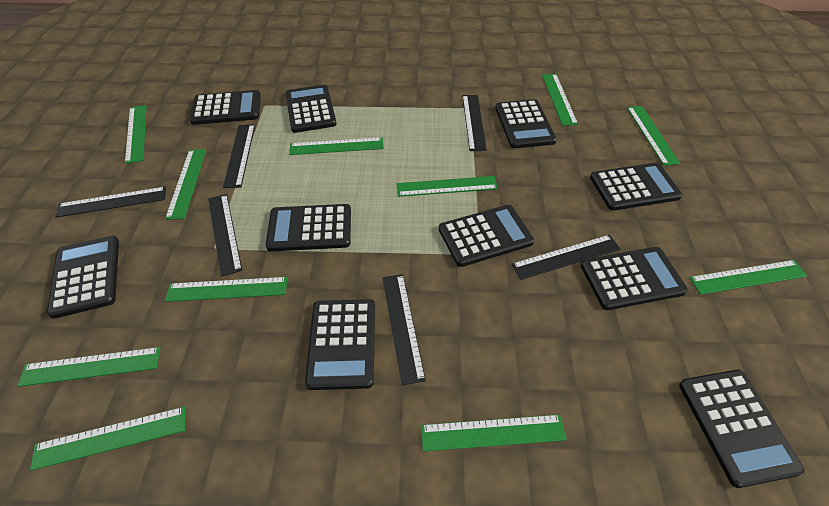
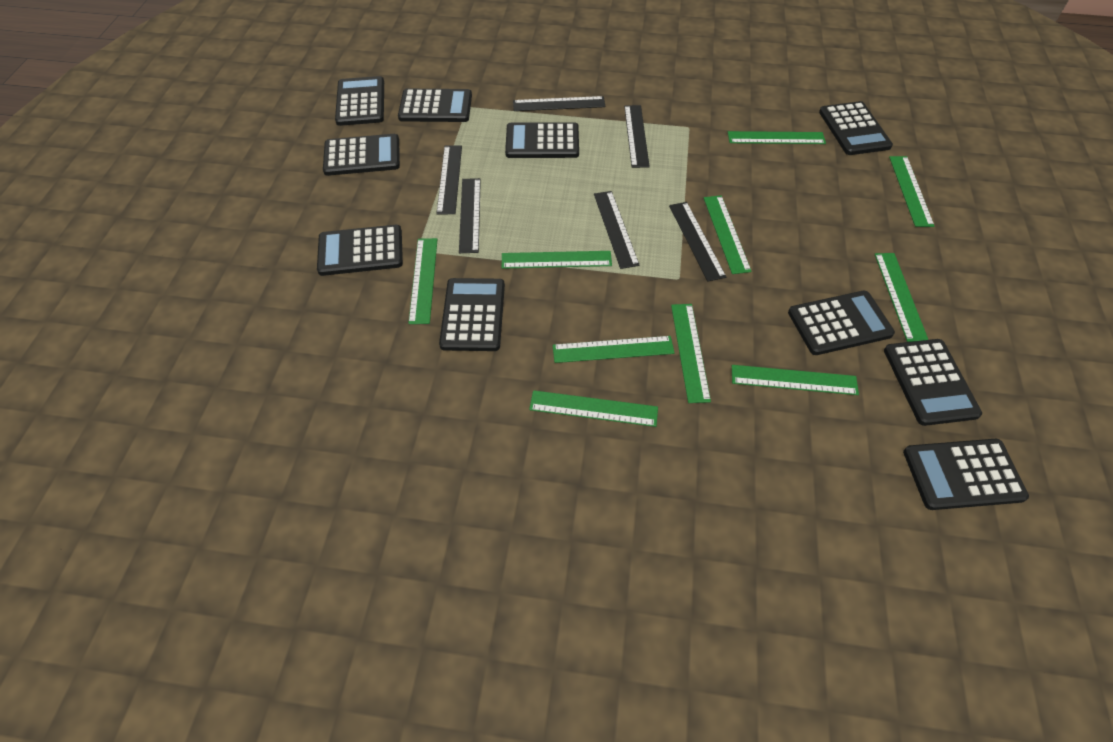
green ruler: [18,347,160,387] [30,407,185,471] [125,105,146,164] [165,149,206,220] [165,277,287,302] [289,137,384,155] [396,176,498,197] [421,415,567,452] [542,74,578,126] [627,106,681,166] [689,260,807,295] = 11 -> [408,238,438,324] [502,251,612,269] [529,390,658,427] [553,336,675,363] [671,304,711,403] [704,195,752,274] [728,131,826,144] [732,365,859,395] [874,253,928,342] [889,156,934,227] = 10

